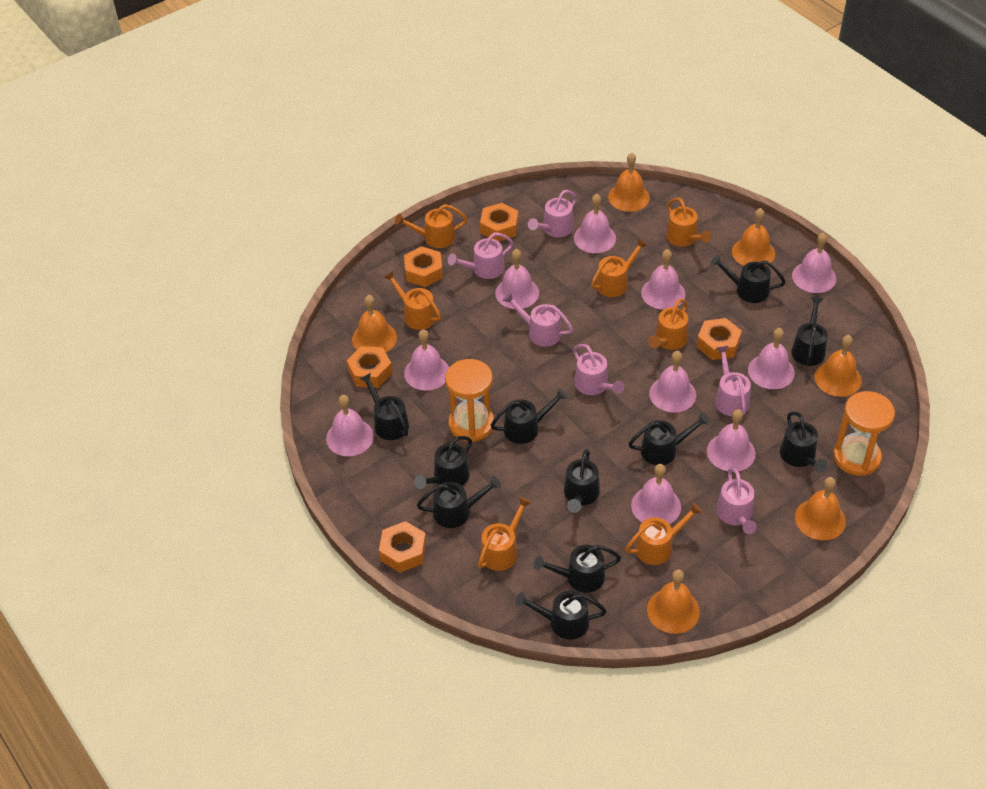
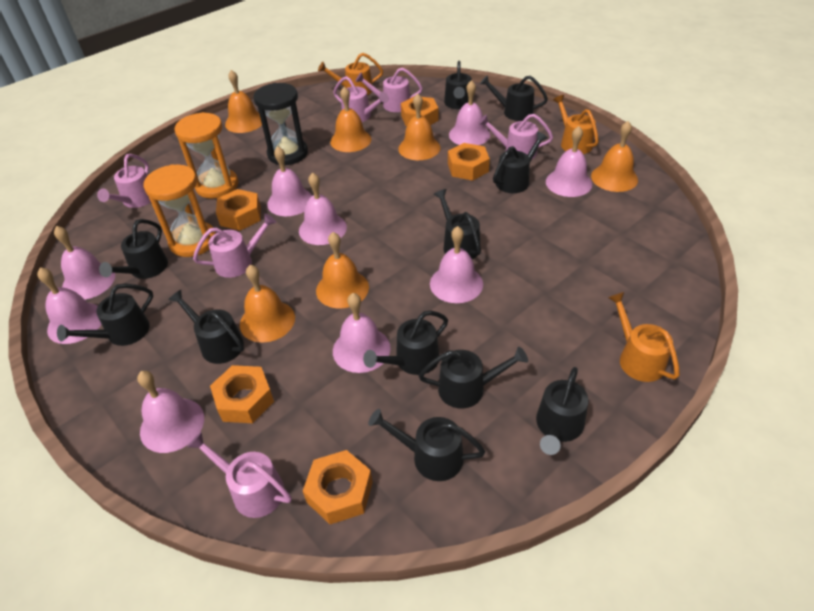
black hourglass: none = 0 -> [253,83,308,165] = 1
orange watering can: [383,271,441,330] [395,204,467,248] [478,496,532,571] [591,238,647,297] [625,502,702,565] [648,299,688,350] [666,198,711,246] = 7 -> [318,53,383,95] [553,95,599,154] [608,292,680,382] = 3
pink bell: [326,395,374,456] [404,329,449,391] [495,249,539,309] [574,194,616,253] [631,464,681,524] [641,249,685,310] [649,351,696,413] [707,409,756,471] [748,328,795,389] [792,233,836,293] = 10 -> [37,267,102,344] [54,226,115,300] [137,371,204,453] [267,146,312,216] [299,173,347,245] [333,293,391,373] [430,226,483,303] [449,80,490,145] [546,126,592,197] = 9

